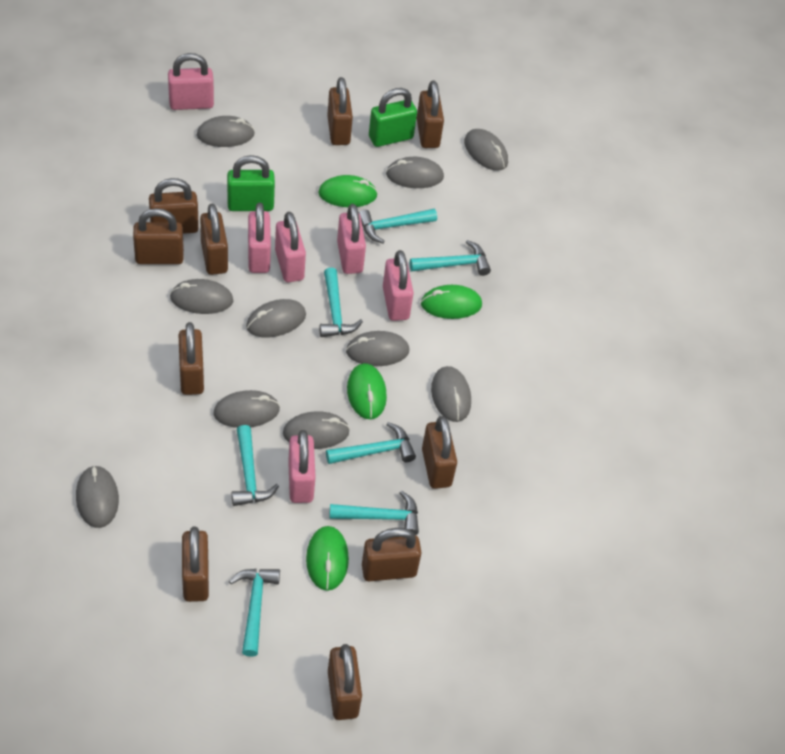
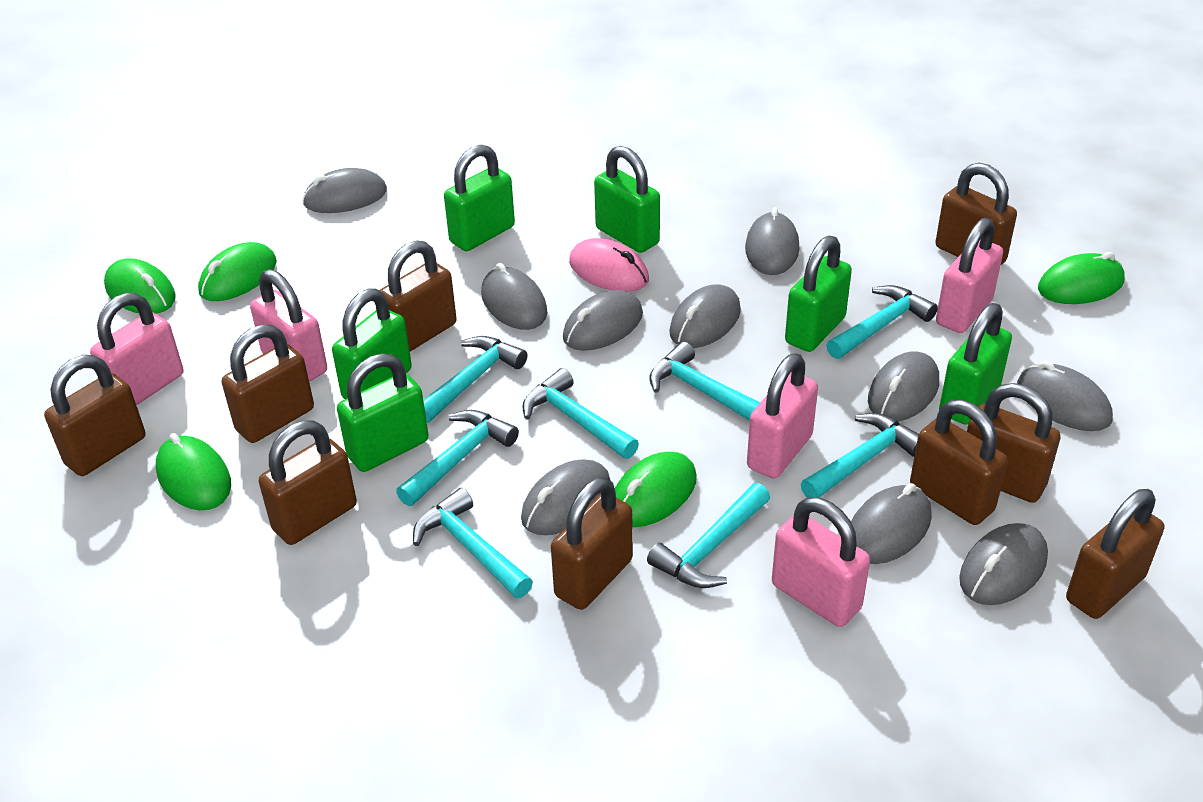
brown padlock: [133,208,184,264] [149,178,199,234] [179,322,204,395] [182,527,209,602] [200,204,228,275] [327,77,353,145] [328,644,362,720] [362,528,422,581] [416,81,444,148] [422,416,457,489] = 10 -> [44,355,145,476] [221,324,314,443] [259,420,357,545] [379,240,457,352] [551,477,633,610] [910,400,1008,525] [935,163,1017,265] [967,383,1060,503] [1066,489,1164,619] = 9
green mouse: [306,526,349,591] [318,175,378,207] [347,363,387,419] [421,285,482,319] = 4 -> [104,258,176,314] [156,433,231,510] [198,242,277,301] [615,452,697,527] [1038,252,1125,304] = 5
green padlock: [227,155,275,211] [369,88,417,147] = 2 -> [332,288,412,399] [337,353,429,472] [444,145,515,251] [594,146,660,253] [785,236,852,352] [939,303,1012,425] = 6
pink mouse: none = 0 -> [569,238,649,292] = 1
pink padlock: [168,53,214,110] [248,203,271,273] [275,212,306,282] [288,430,316,503] [337,204,366,274] [383,250,414,321] = 6 -> [90,293,183,405] [250,269,327,382] [747,353,818,479] [772,497,870,627] [936,218,1003,333] = 5
turquoise hammer: [229,569,280,657] [232,425,279,506] [319,268,363,337] [326,422,416,464] [329,491,419,535] [359,209,437,243] [410,240,491,276] = 7 -> [396,410,519,506] [413,488,533,598] [423,336,527,423] [522,368,639,459] [647,483,770,588] [649,342,760,421] [801,413,919,498] [826,285,938,359] = 8

